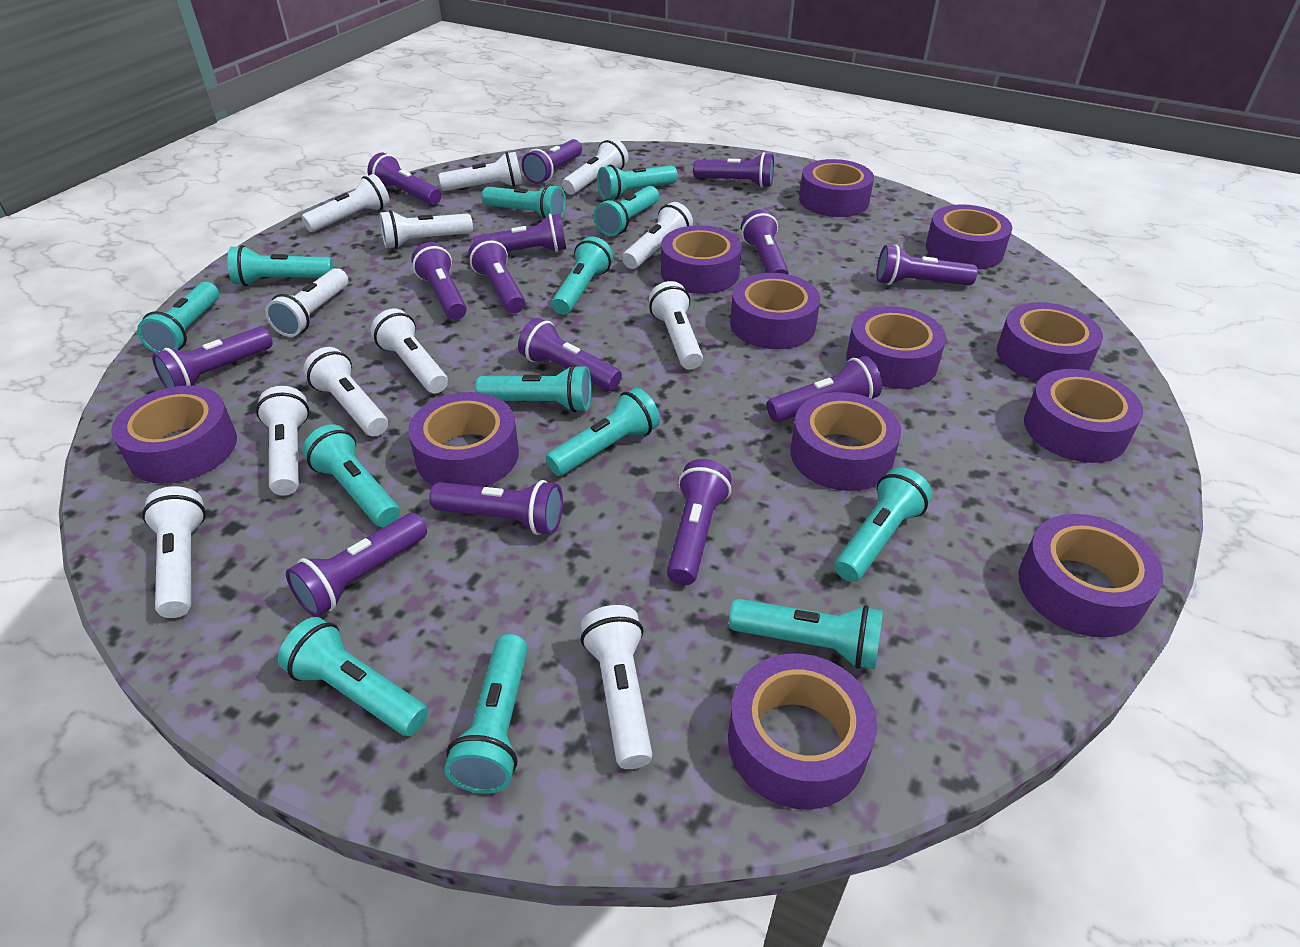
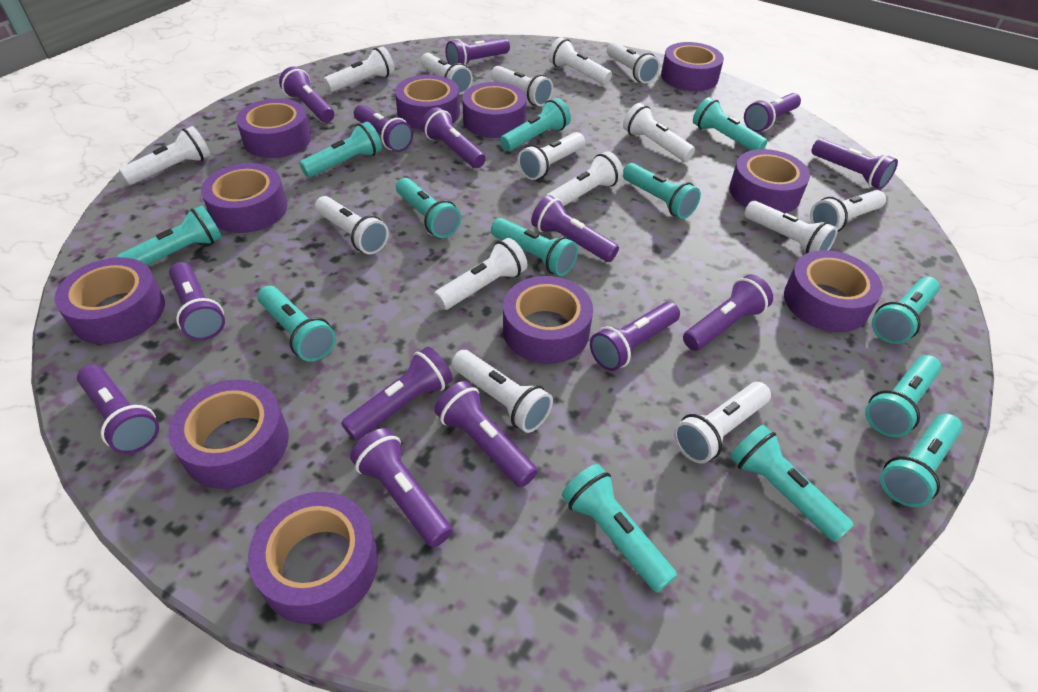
purple tape: [111,386,237,484] [408,392,519,487] [661,225,742,294] [728,654,877,809] [730,273,820,349] [790,392,901,491] [799,159,874,217] [846,306,946,389] [926,204,1012,269] [997,302,1103,381] [1019,514,1163,638] [1024,369,1143,463] = 12 -> [54,257,165,344] [168,379,289,489] [201,163,287,233] [236,98,312,158] [248,492,378,624] [395,75,460,130] [462,82,527,138] [503,276,593,364] [661,42,724,91] [729,149,810,213] [784,250,883,332] = 11
white flashlight: [142,486,206,618] [256,386,310,496] [265,268,348,337] [302,174,390,232] [303,347,388,436] [371,308,448,393] [380,210,473,249] [439,152,522,191] [562,138,628,195] [581,605,653,769] [622,202,693,269] [649,281,703,369] = 12 -> [119,126,210,185] [315,196,389,254] [324,47,395,92] [420,53,473,95] [434,238,527,310] [452,350,553,433] [491,66,553,106] [518,132,585,180] [546,151,623,206] [548,37,612,85] [607,42,660,84] [623,103,695,162] [674,382,771,464] [744,201,838,254] [810,190,886,232] = 15

